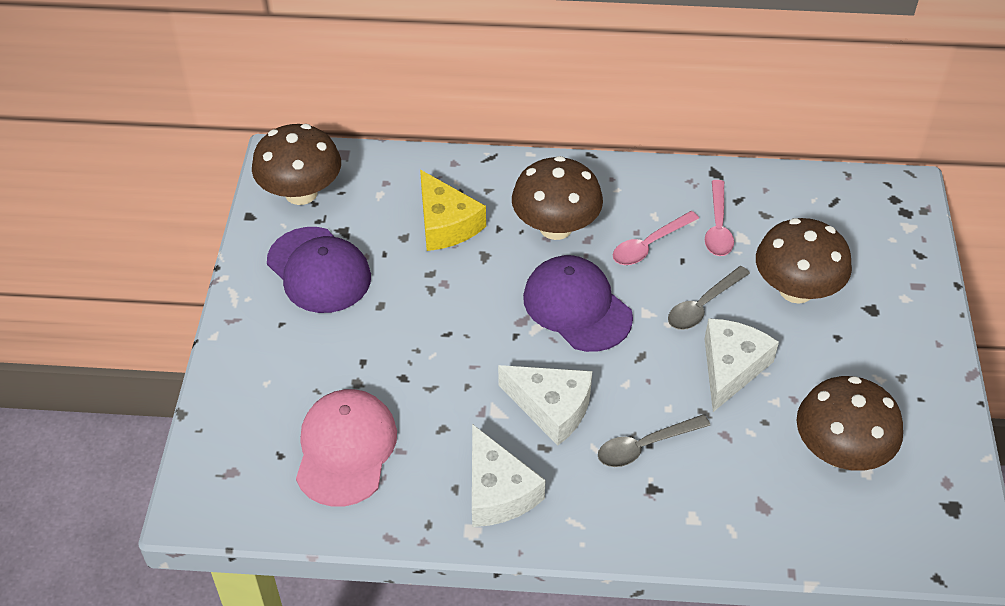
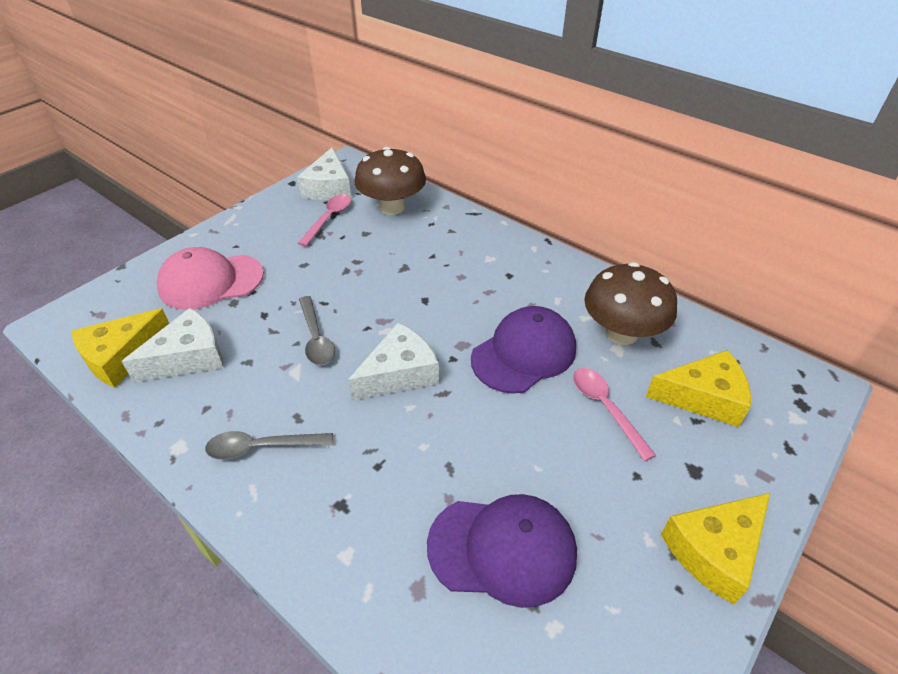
brown mushroom: [252,124,341,205] [512,156,603,240] [756,218,852,304] [796,376,903,471] = 4 -> [354,147,426,215] [584,262,677,345] = 2
yellow cheese: [420,170,486,251] = 1 -> [72,308,169,388] [646,350,751,427] [661,493,770,604] = 3

